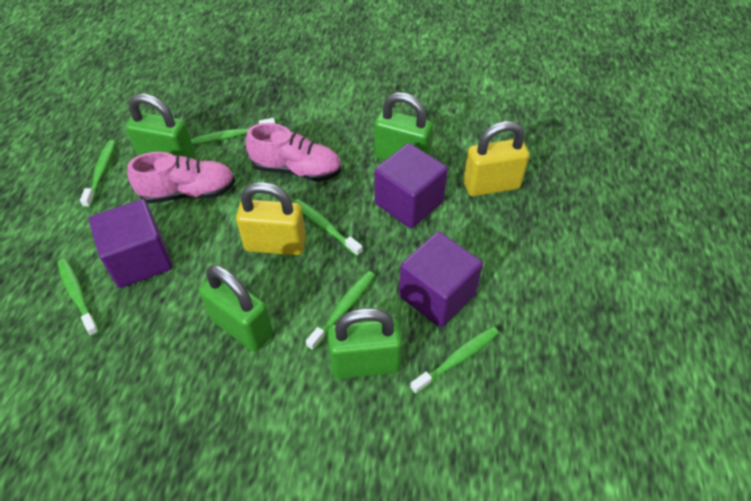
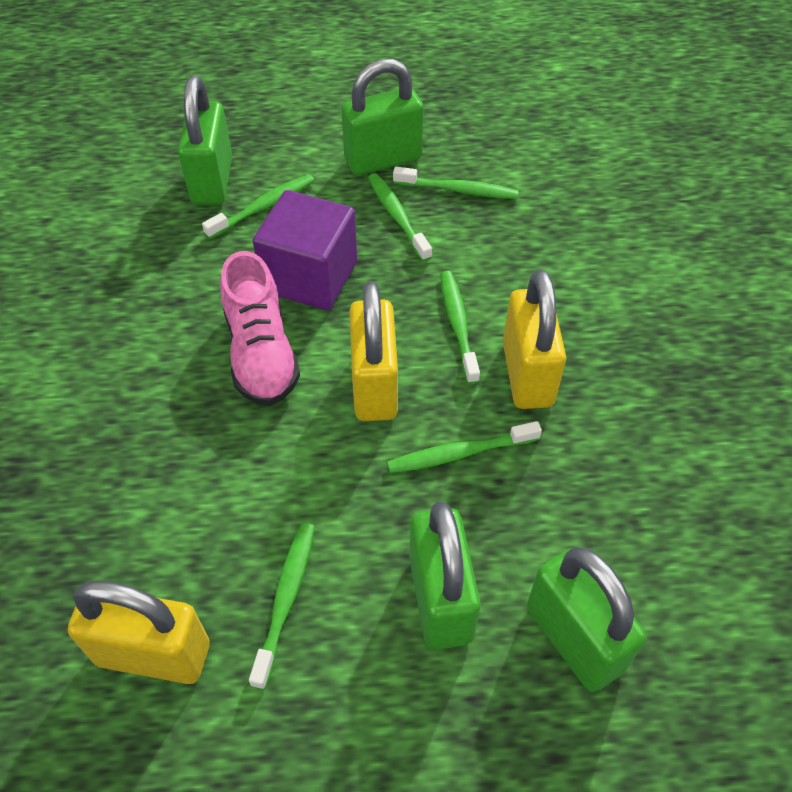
pink shoe: [127,152,235,203] [246,123,341,182] = 2 -> [220,251,300,406] = 1
purple cube: [89,199,172,288] [374,143,448,229] [399,231,483,328] = 3 -> [253,190,357,311] = 1
yellow padlock: [236,182,306,255] [463,121,529,196] = 2 -> [68,581,210,684] [349,281,398,421] [503,269,566,409] = 3

